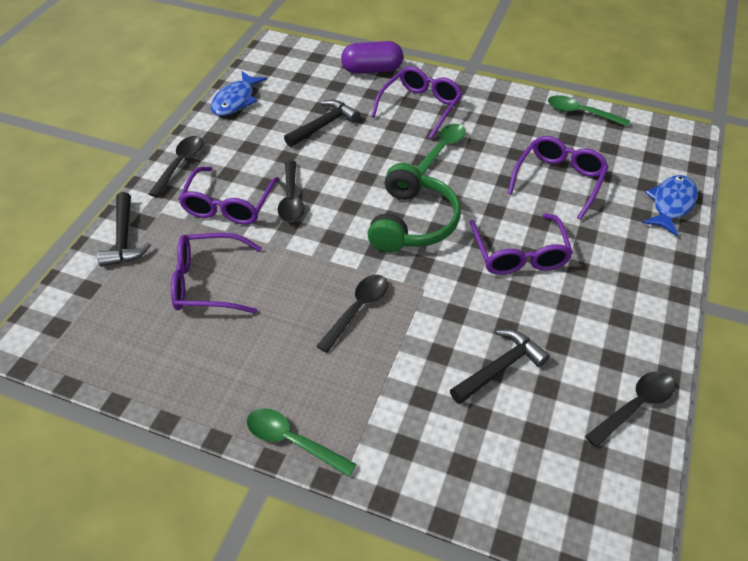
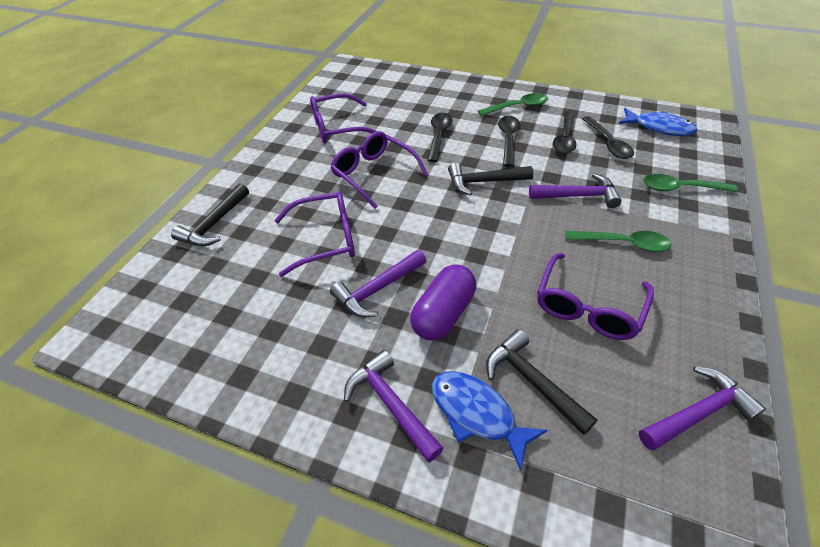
green headphones: [367,163,461,252] = 1 -> none = 0
purple glasses: [171,233,262,314] [178,167,279,225] [371,66,463,139] [470,213,573,275] [508,136,609,220] = 5 -> [275,191,355,277] [310,93,376,143] [331,131,428,209] [537,253,654,340] = 4
purple hammer: none = 0 -> [330,250,426,317] [344,350,444,462] [529,173,622,208] [639,366,766,451] = 4

